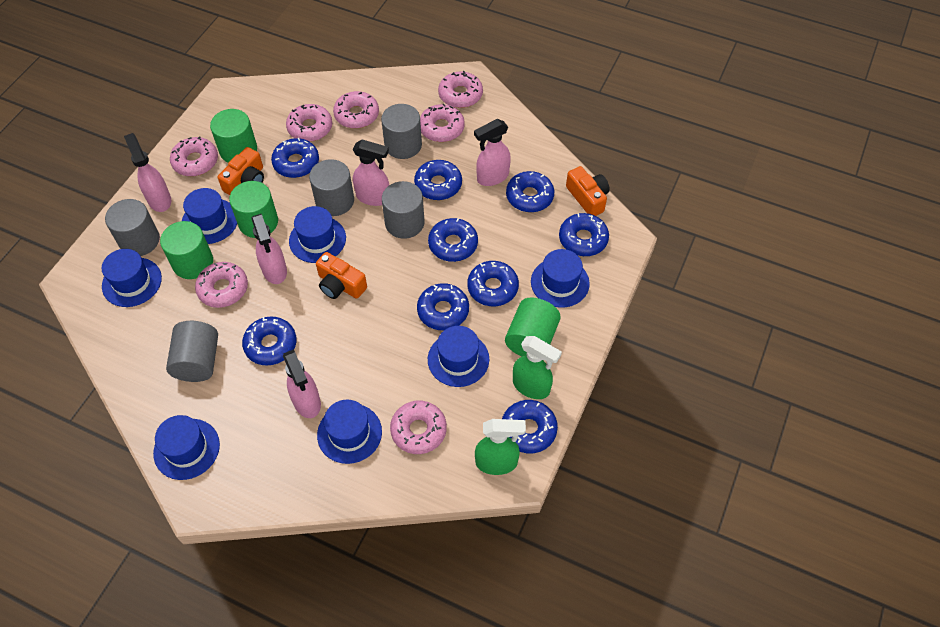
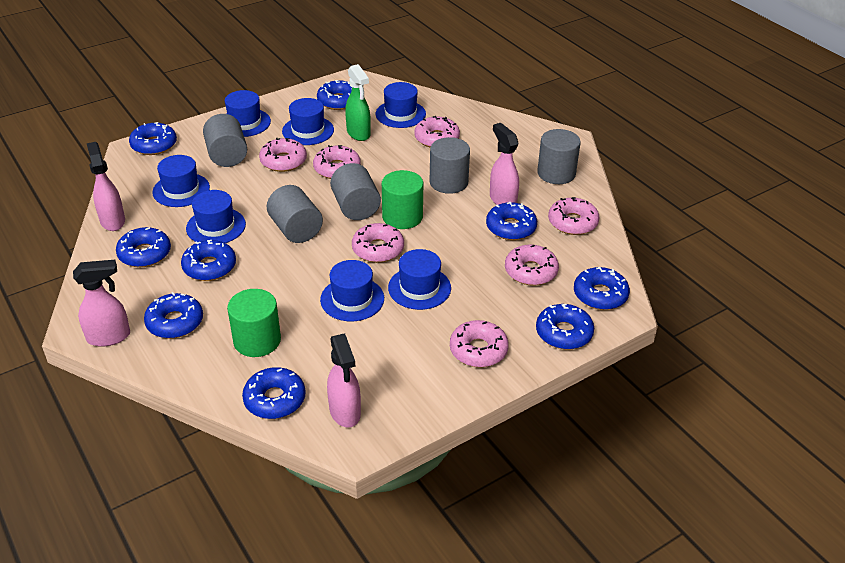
green cylinder: [160,221,213,279] [210,109,257,163] [229,181,278,238] [505,298,561,356] = 4 -> [227,289,281,357] [382,170,423,229] = 2
green spray bottle: [475,419,526,475] [513,336,562,399] = 2 -> [345,64,371,141] = 1
orange camera: [218,147,264,195] [316,252,367,299] [566,166,610,216] = 3 -> none = 0
pink spray bottle: [124,133,171,212] [251,214,287,284] [283,350,321,418] [353,139,389,206] [474,119,511,186] = 5 -> [73,260,130,347] [86,142,125,231] [327,334,361,428] [490,123,519,205] = 4

